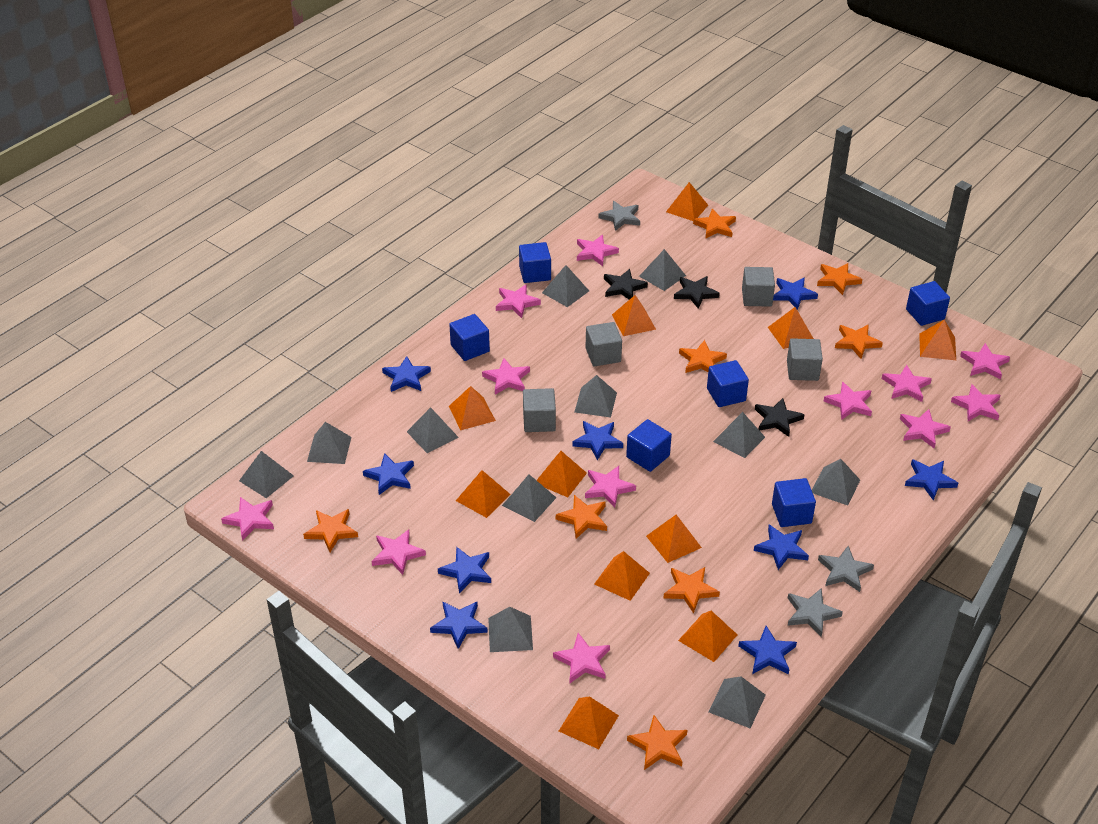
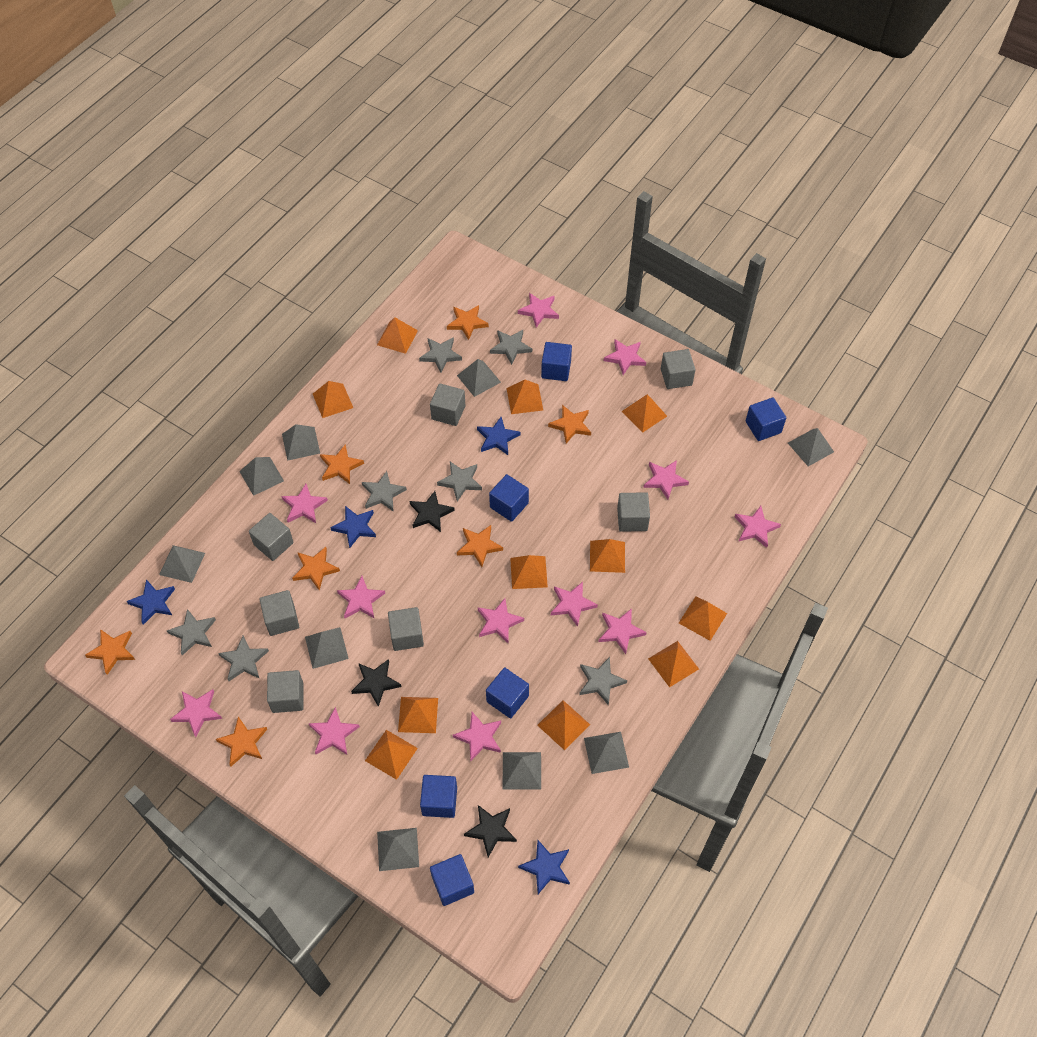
blue star: [363,453,414,495] [382,356,431,392] [430,602,488,649] [438,546,491,593] [572,421,623,460] [738,626,797,675] [754,525,809,570] [773,277,818,310] [905,459,958,501] = 9 -> [126,579,175,625] [330,506,376,548] [477,417,521,455] [518,840,570,894] = 4
grey cube: [523,388,556,432] [586,322,622,367] [742,267,775,307] [787,338,823,381] = 4 -> [249,513,294,561] [259,590,299,636] [267,670,304,713] [388,607,424,651] [430,383,465,426] [617,492,650,532] [661,349,696,389] = 7
grey pyramid: [239,451,294,498] [307,422,351,464] [407,407,459,453] [488,607,533,652] [502,474,556,522] [542,265,589,307] [575,375,617,418] [639,249,686,291] [709,677,766,729] [713,412,765,458] [812,459,860,505] = 11 -> [159,545,205,583] [239,457,284,496] [282,424,320,461] [305,627,349,669] [377,828,419,871] [457,359,501,397] [503,752,541,790] [584,732,629,774] [788,428,834,466] = 9
grey star: [598,201,640,231] [788,588,843,637] [818,546,874,592] = 3 -> [167,609,216,656] [218,636,269,681] [362,471,407,512] [419,337,462,372] [437,462,482,501] [490,330,532,365] [579,657,627,705] = 7
orange star: [303,509,358,552] [556,495,607,539] [627,715,687,770] [664,567,720,614] [679,340,727,373] [693,209,736,238] [817,263,862,295] [835,325,883,359] = 8 -> [85,629,135,675] [216,716,267,767] [292,547,340,590] [320,445,364,484] [447,305,489,340] [457,525,503,567] [548,405,591,443] = 7

